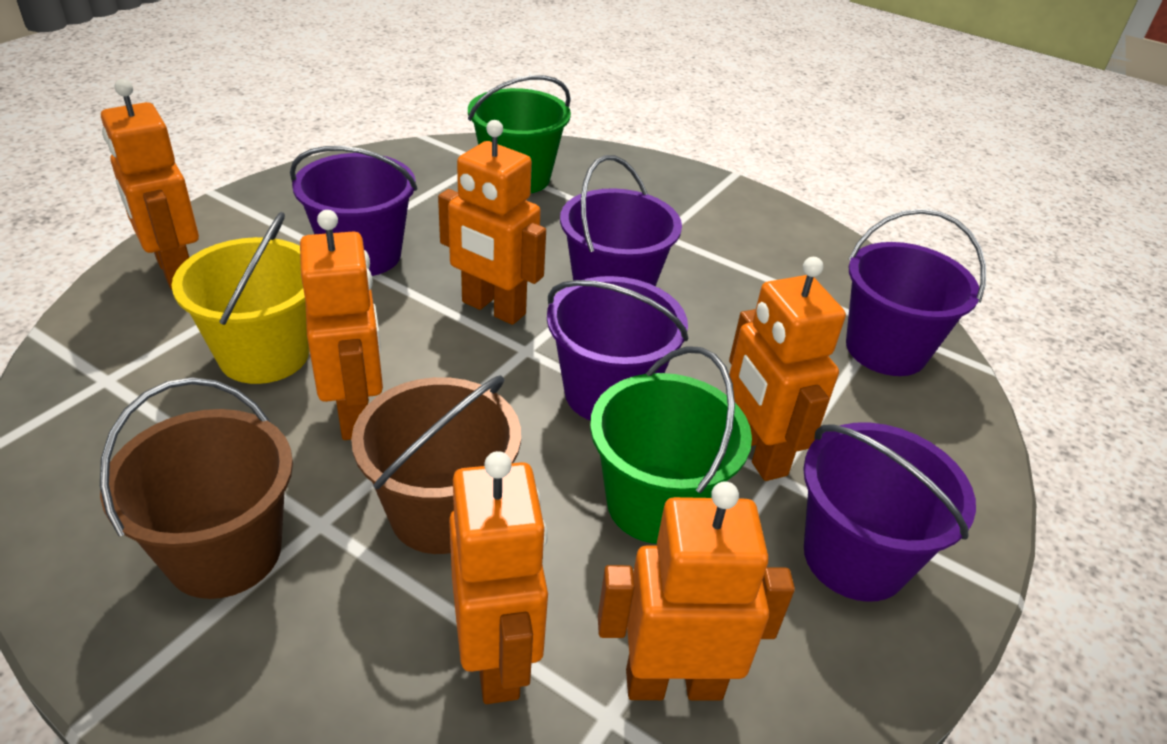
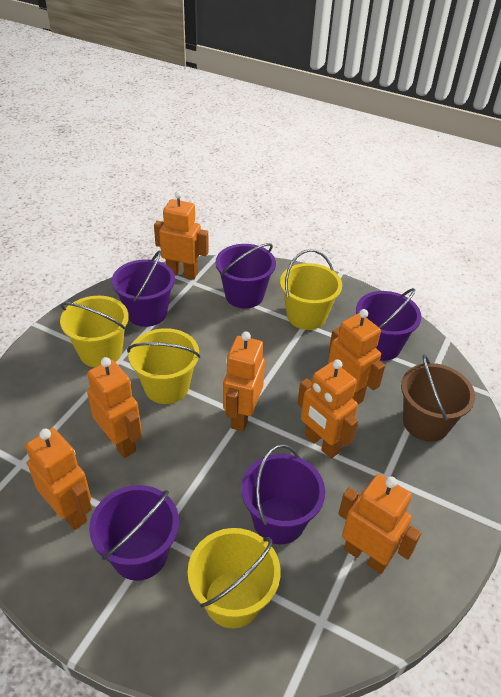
brown bucket: [100,377,293,599] [351,375,521,554] = 2 -> [401,354,475,442] = 1
green bucket: [468,75,571,193] [590,346,752,544] = 2 -> none = 0
orange robot: [101,79,199,290] [300,210,383,440] [438,120,546,325] [449,451,548,704] [598,481,795,701] [729,257,846,481] = 6 -> [25,428,92,530] [87,357,142,458] [154,191,209,279] [223,332,265,431] [297,359,358,459] [328,309,385,404] [338,474,421,574] = 7
yellow bucket: [172,212,309,384] = 1 -> [60,296,129,367] [127,328,200,404] [188,528,281,628] [280,249,342,330] = 4

